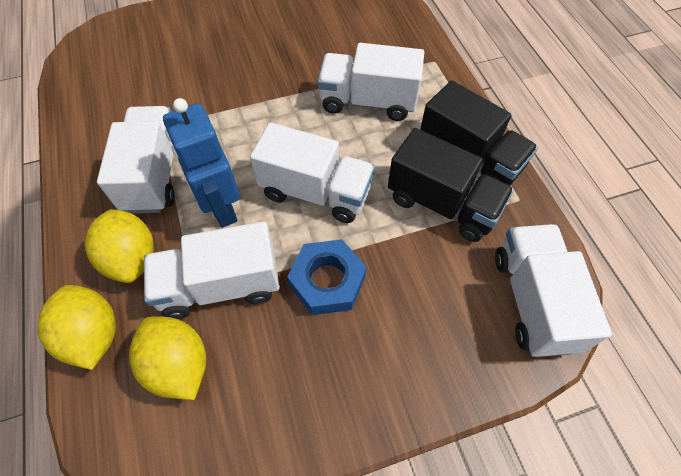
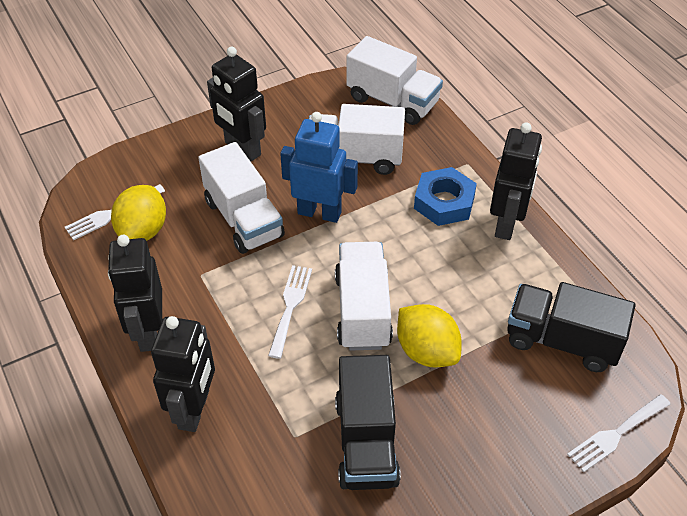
black robot: none = 0 -> [108,235,162,352] [151,316,215,432] [207,47,266,162] [490,122,542,240] = 4
white fork: none = 0 -> [65,184,165,240] [268,265,312,359] [567,394,670,472] = 3
white truck: [97,106,175,214] [144,222,280,319] [250,123,375,223] [318,43,424,121] [495,224,612,357] = 5 -> [198,142,285,254] [309,104,405,175] [335,242,393,351] [346,36,443,125] = 4
yellow lemon: [38,285,116,370] [85,209,154,283] [129,316,206,400] = 3 -> [111,185,166,241] [397,304,462,367] = 2

